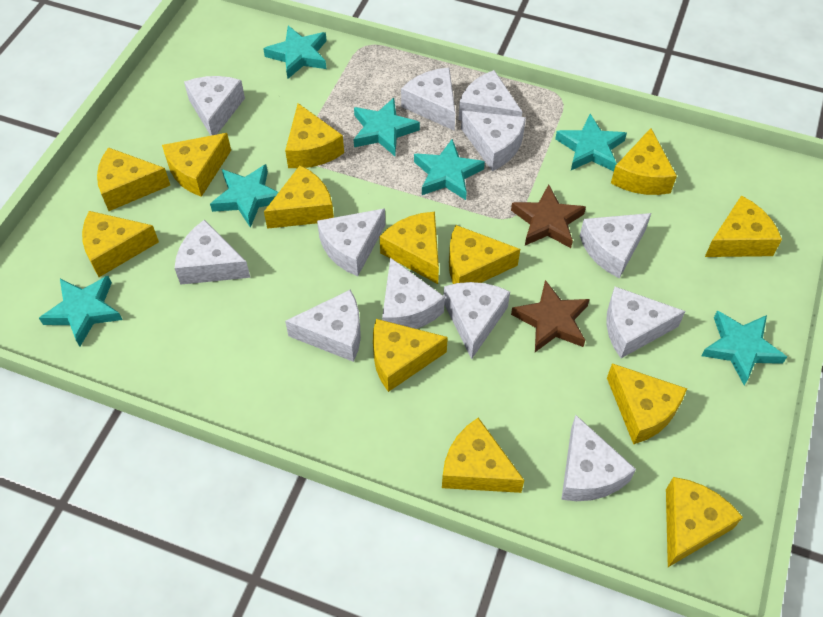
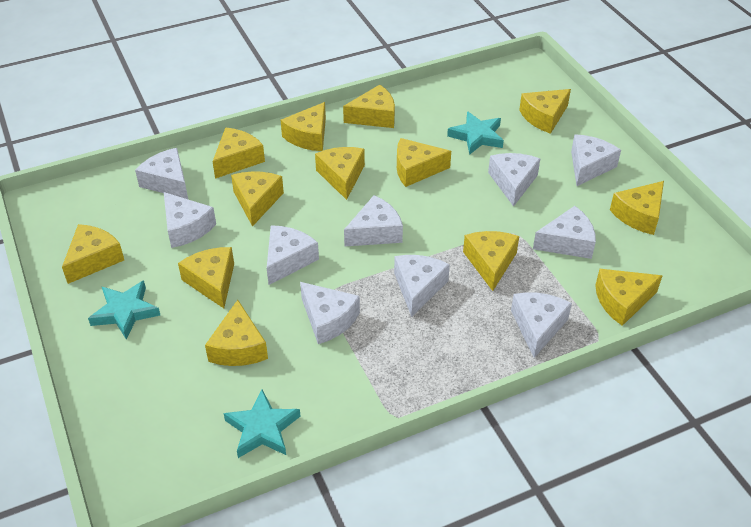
brown star: [511,184,586,248] [511,280,590,352] = 2 -> none = 0
turquoise star: [39,276,122,347] [210,164,279,228] [263,26,327,79] [354,98,420,156] [414,139,485,200] [555,114,627,171] [701,310,787,385] = 7 -> [88,281,160,340] [224,390,301,458] [447,111,504,155] = 3
white cheese: [175,220,250,285] [184,76,245,136] [285,290,361,362] [317,208,385,276] [382,258,445,329] [401,68,455,131] [443,282,510,359] [459,70,522,120] [461,111,526,171] [561,415,636,501] [580,213,651,278] [606,287,685,358] = 12 -> [135,148,188,199] [164,192,216,248] [267,225,319,285] [300,282,360,344] [344,195,403,246] [394,255,450,317] [488,153,540,207] [511,292,572,358] [533,206,596,259] [571,134,621,186] = 10

